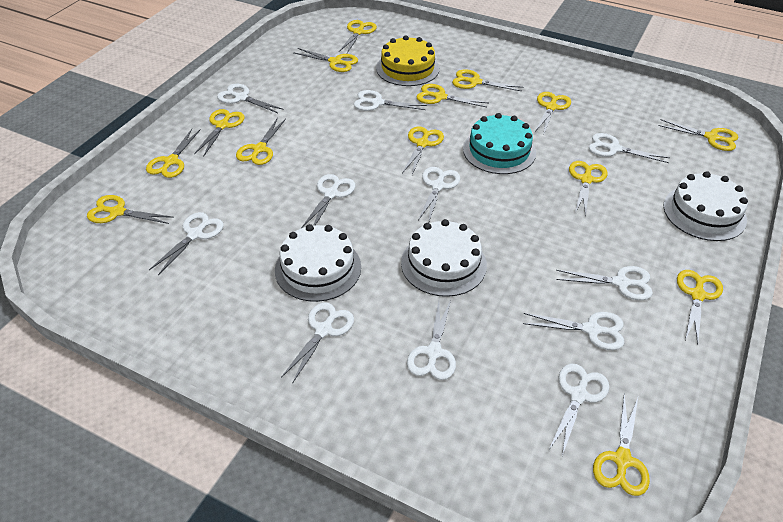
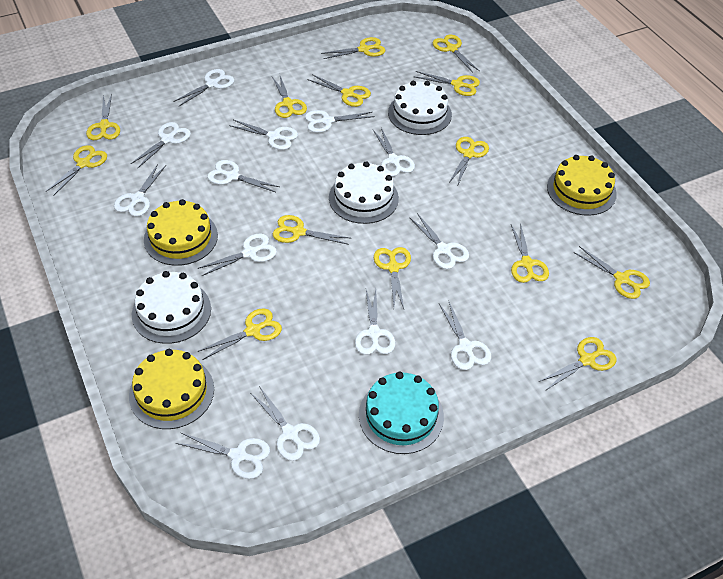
white scissors: [149,212,224,275] [217,83,284,113] [281,302,354,384] [301,174,355,228] [354,90,427,111] [407,300,456,380] [418,167,460,221] [523,312,624,350] [549,364,609,456] [556,266,653,300] [589,133,670,163] = 11 -> [114,164,166,216] [131,122,191,168] [173,69,235,106] [176,433,270,479] [197,234,277,276] [207,160,280,192] [229,120,298,150] [251,386,320,461] [305,110,375,133] [355,289,395,355] [373,128,415,176] [409,213,469,269] [439,300,491,370] = 13
yellow cake: [376,35,440,86] = 1 -> [129,349,214,429] [144,199,218,266] [547,155,617,216] = 3

